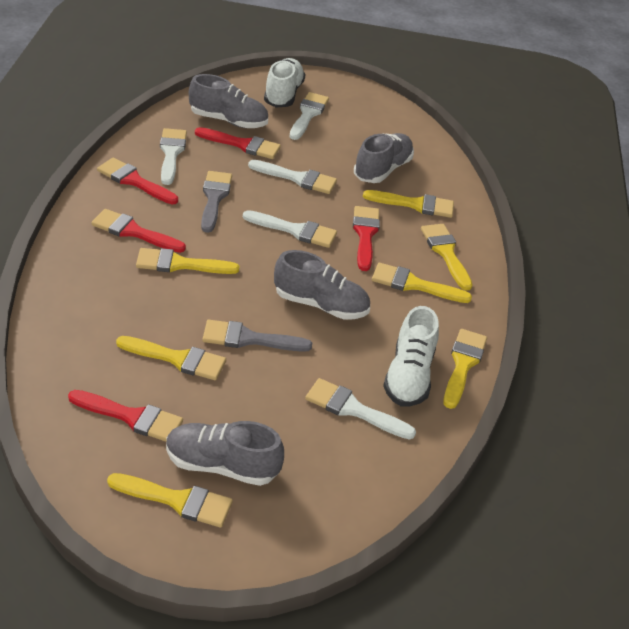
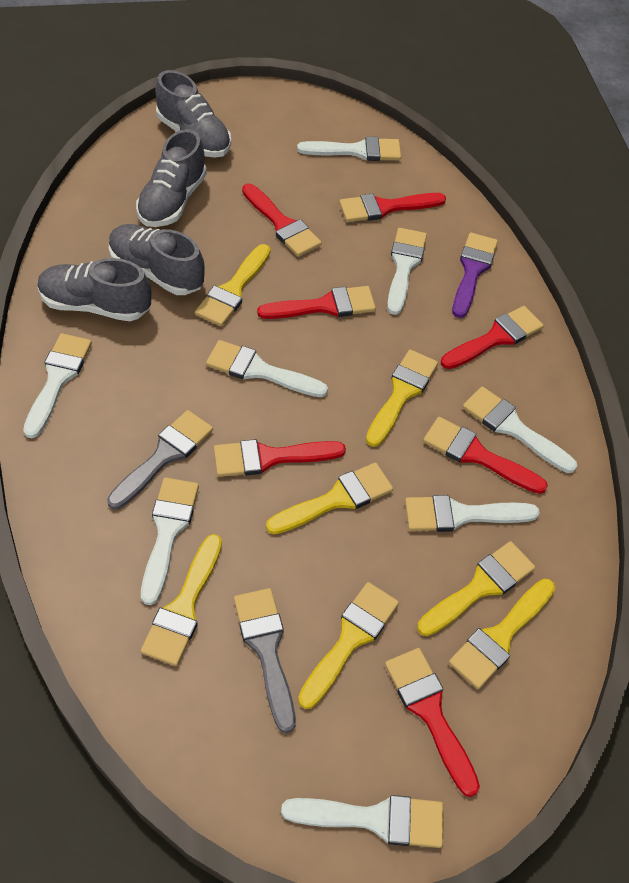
purple brush: none = 0 -> [452,233,498,318] = 1
red brush: [68,390,183,442] [91,209,186,253] [97,158,178,204] [195,127,281,159] [353,206,380,271] = 5 -> [214,439,346,477] [242,184,322,257] [257,286,376,319] [339,193,446,222] [385,648,480,797] [423,417,548,494] [441,306,544,369] = 7
white brush: [160,128,187,185] [243,210,337,248] [248,160,337,194] [290,92,329,140] [305,378,416,439] = 5 -> [23,333,92,438] [141,478,199,605] [206,340,328,397] [281,795,443,848] [297,137,401,161] [387,228,427,315] [405,495,540,532] [462,386,577,473] = 8
white shoe: [264,58,306,108] [383,306,439,406] = 2 -> none = 0

